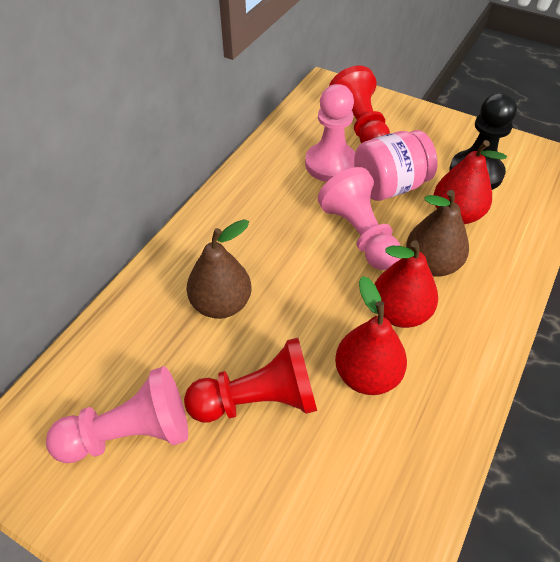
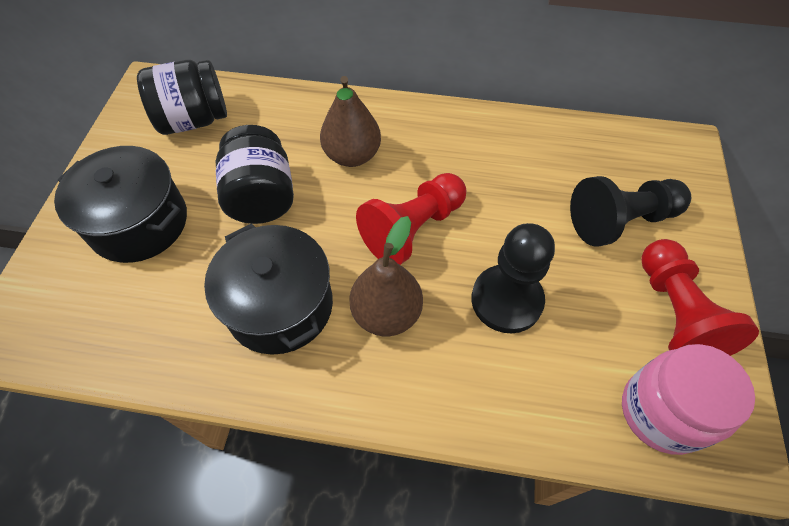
black jar: none = 0 -> [137,60,227,135] [216,125,294,224] = 2
black pawn: [449,93,517,190] = 1 -> [471,223,555,333] [570,176,691,247] = 2
black pot: none = 0 -> [54,146,187,263] [204,223,333,355] = 2
pink pawn: [46,366,188,463] [305,84,356,182] [318,167,400,270] = 3 -> none = 0
red pear: [335,276,407,395] [374,240,438,328] [434,140,507,224] = 3 -> none = 0

